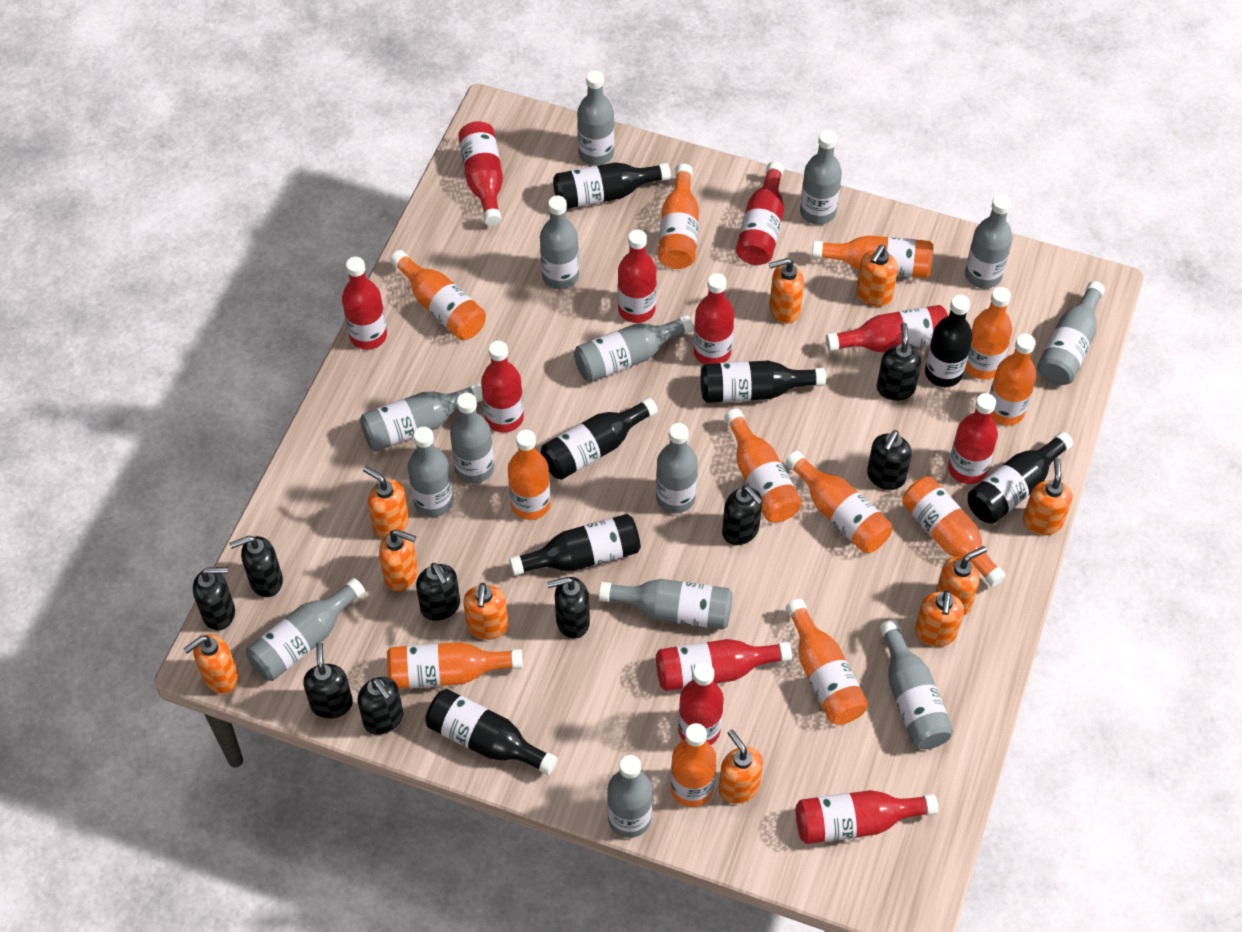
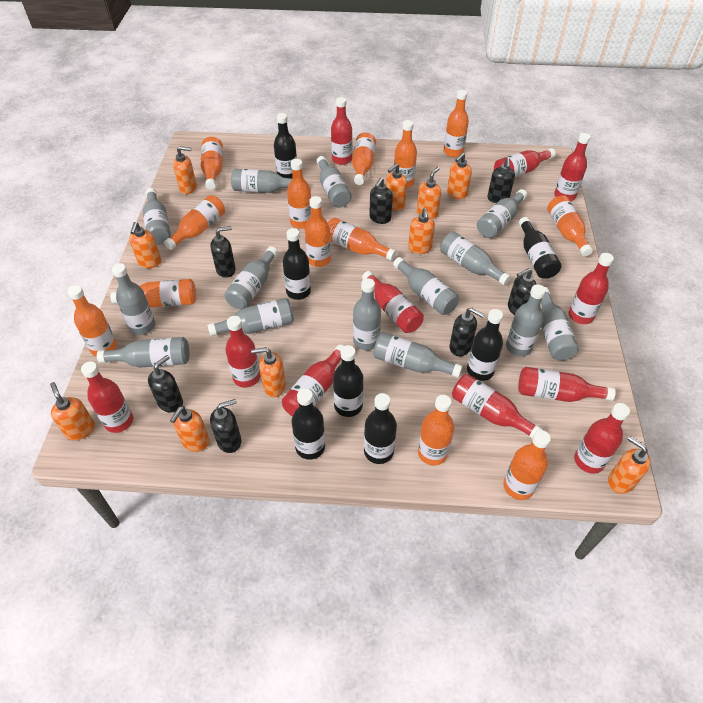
black soap dispenser: [193,567,235,630] [229,536,283,597] [303,642,353,719] [357,677,403,735] [416,563,460,621] [547,577,590,639] [722,485,763,545] [867,430,912,490] [877,323,922,401] = 9 -> [148,355,183,413] [210,226,236,278] [210,399,241,453] [369,177,393,224] [449,308,484,356] [487,158,515,203] [508,268,536,315] = 7
orange bottle: [387,642,523,689] [390,250,486,340] [508,430,551,520] [658,164,699,269] [670,723,716,807] [724,409,802,522] [785,451,892,553] [786,599,868,725] [812,235,933,278] [902,477,1006,587] [965,287,1012,380] [989,334,1036,426] = 12 -> [68,285,117,357] [110,279,196,308] [164,195,225,250] [201,137,223,190] [287,159,311,229] [305,196,331,267] [328,218,396,261] [352,133,376,185] [393,120,417,188] [418,395,454,466] [444,90,469,157] [503,430,551,500] [547,195,593,256] = 13

